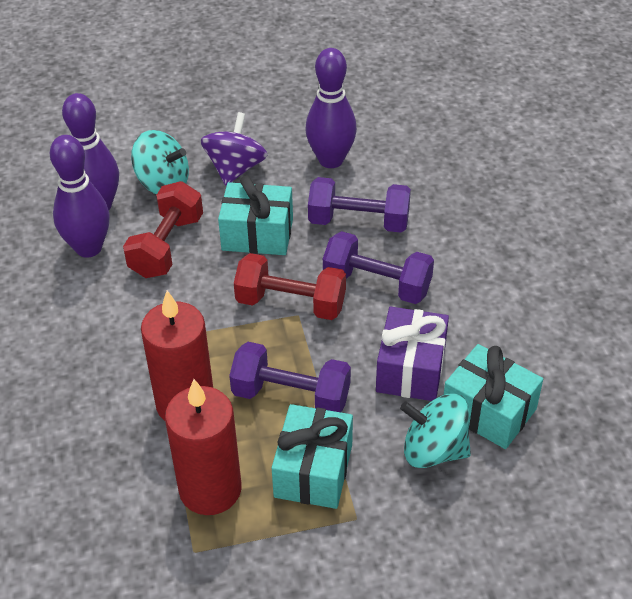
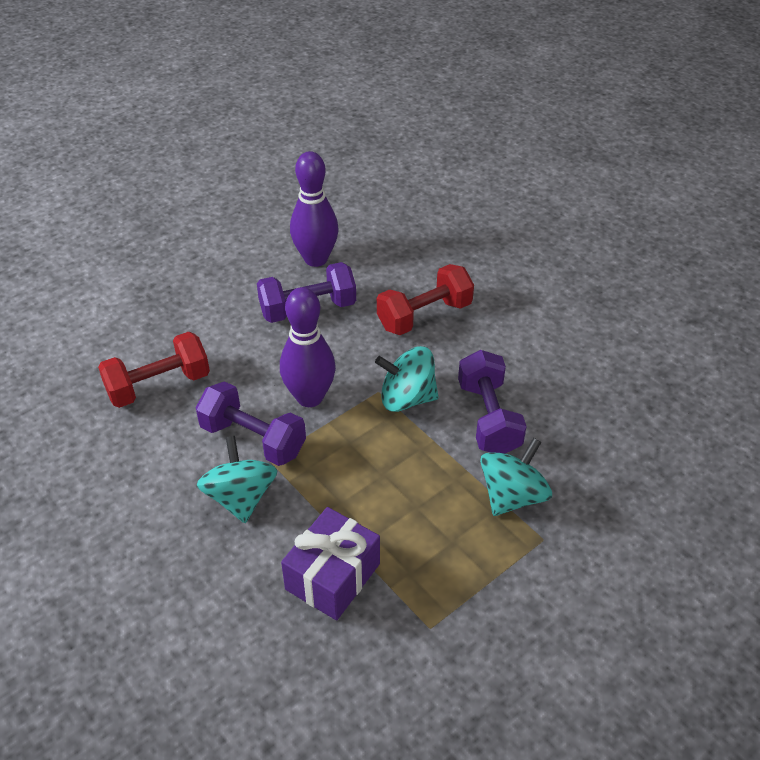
purple bowling pin: [50,135,110,258] [62,93,119,210] [305,48,357,168] = 3 -> [280,287,336,407] [290,151,338,267] = 2
purple spinning top: [201,112,267,186] = 1 -> none = 0
red candle: [141,290,213,421] [165,379,241,515] = 2 -> none = 0
turquoise gift: [218,175,293,255] [272,404,353,509] [444,344,543,449] = 3 -> none = 0
turquoise spinning top: [131,130,189,194] [400,393,471,468] = 2 -> [197,436,278,523] [375,346,439,412] [480,438,552,516] = 3

